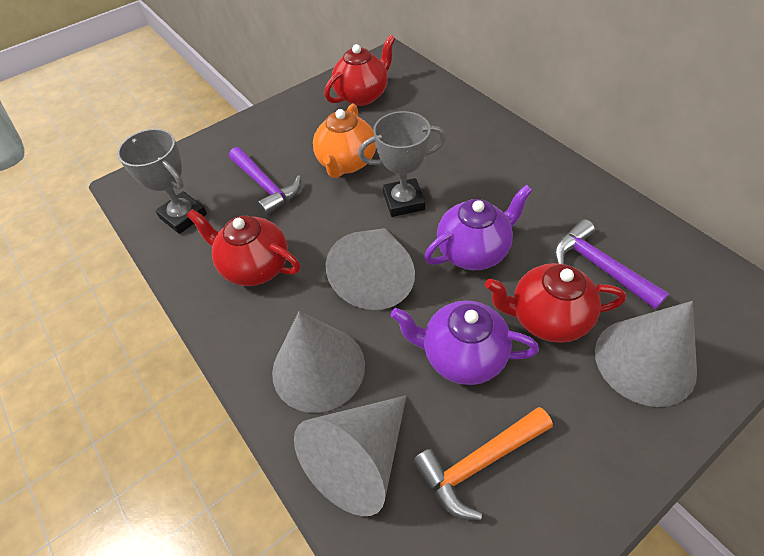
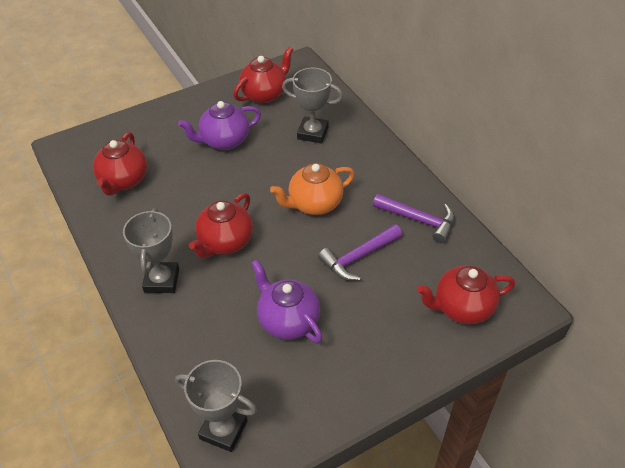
grey cone: [272,311,365,413] [294,395,407,516] [326,228,415,310] [595,301,697,407] = 4 -> none = 0
grey trophy: [117,129,207,234] [358,111,446,217] = 2 -> [123,209,179,293] [175,360,257,452] [282,68,343,144] = 3
orange hammer: [412,407,553,520] = 1 -> none = 0
red teapot: [187,209,300,286] [324,35,396,106] [485,263,626,343] = 3 -> [93,132,147,196] [189,193,253,258] [233,46,294,103] [417,265,515,325] = 4

